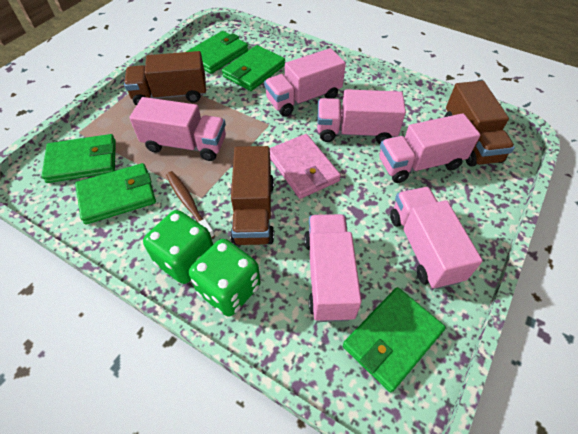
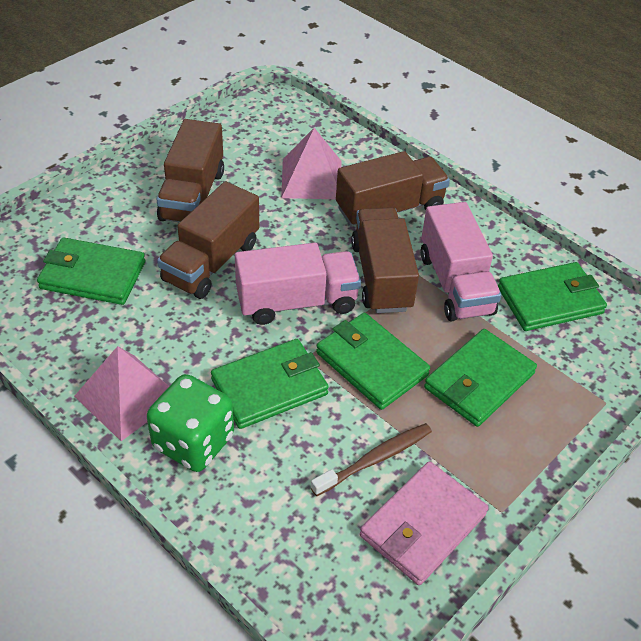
brown truck: [124,51,206,106] [230,146,274,245] [445,81,515,167] = 3 -> [156,119,224,222] [157,181,259,299] [336,151,450,226] [351,207,419,313] = 4
green dice: [143,210,213,284] [189,239,260,317] = 2 -> [147,374,234,472] = 1
pink pyramid: none = 0 -> [74,346,169,441] [281,128,342,199] = 2
pink truck: [129,97,226,161] [264,48,346,117] [304,214,362,322] [317,89,406,144] [379,113,480,183] [390,187,483,289] = 6 -> [235,243,361,325] [421,202,501,322] = 2

